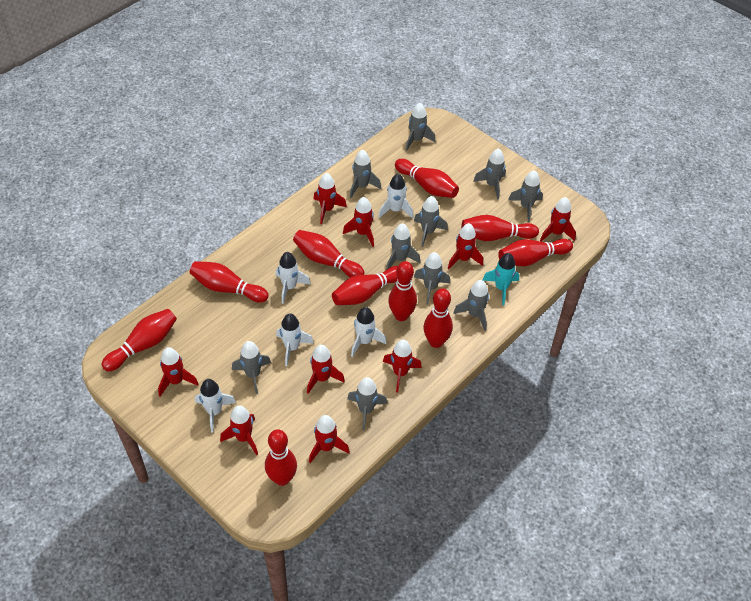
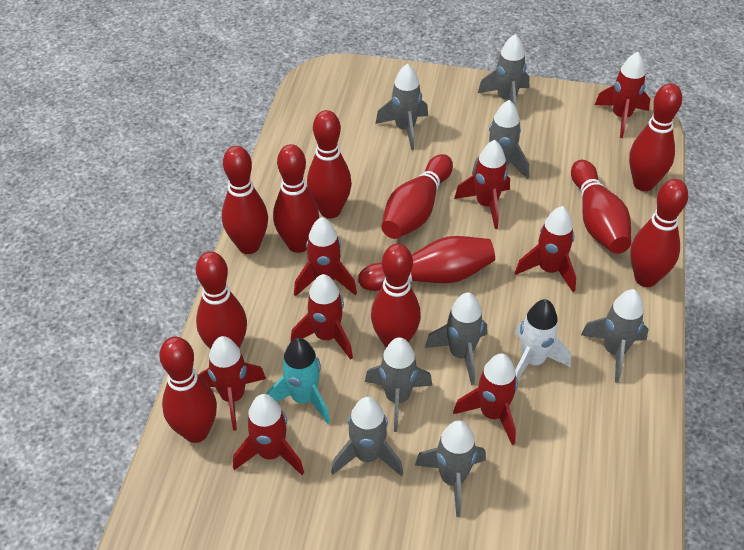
grey rocket: [232,341,271,394] [347,377,388,431] [350,150,381,198] [386,223,420,270] [406,103,435,151] [414,196,448,247] [414,252,450,304] [453,280,489,331] [473,148,506,200] [508,170,543,222] = 10 -> [331,397,403,477] [365,337,432,432] [375,64,428,150] [415,421,486,517] [425,292,487,385] [472,100,529,179] [478,34,530,107] [581,289,649,383] = 8
red bowling pin: [102,309,177,371] [190,261,268,303] [265,429,297,486] [293,230,364,277] [332,266,398,305] [388,261,417,321] [395,159,459,198] [424,288,453,348] [461,215,539,241] [498,239,573,266] = 10 -> [159,337,217,443] [196,251,247,349] [222,146,268,254] [273,144,319,253] [307,110,352,218] [358,236,495,291] [371,244,421,348] [381,154,453,239] [571,160,631,254] [629,83,682,191] [630,179,688,287] = 11
red rocket: [158,347,199,396] [220,405,258,456] [307,345,345,394] [309,415,350,463] [314,173,347,224] [343,197,374,247] [383,340,422,393] [447,223,483,269] [540,197,576,241] = 9 -> [199,336,266,431] [233,394,304,475] [290,274,353,360] [294,217,357,297] [453,353,518,445] [454,140,510,229] [515,206,576,292] [595,52,650,138] = 8
white rocket: [195,379,236,433] [276,252,311,304] [276,313,314,366] [351,307,387,357] [378,174,414,219] = 5 -> [515,299,571,379] = 1

